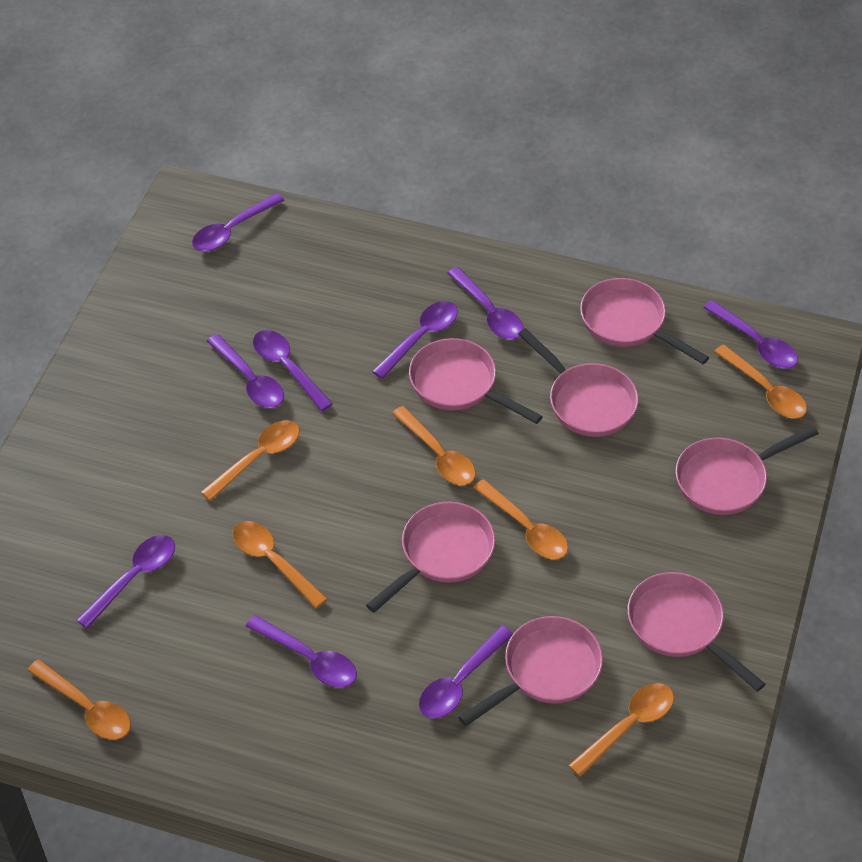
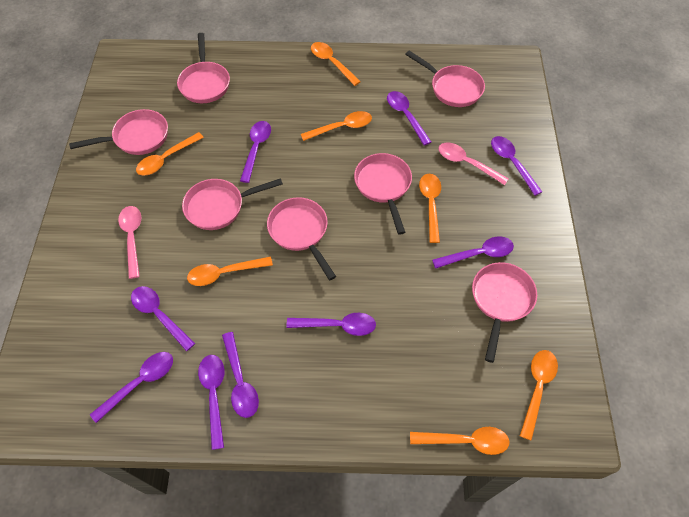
pink spoon: none = 0 -> [118,206,141,279] [438,143,509,185] = 2

